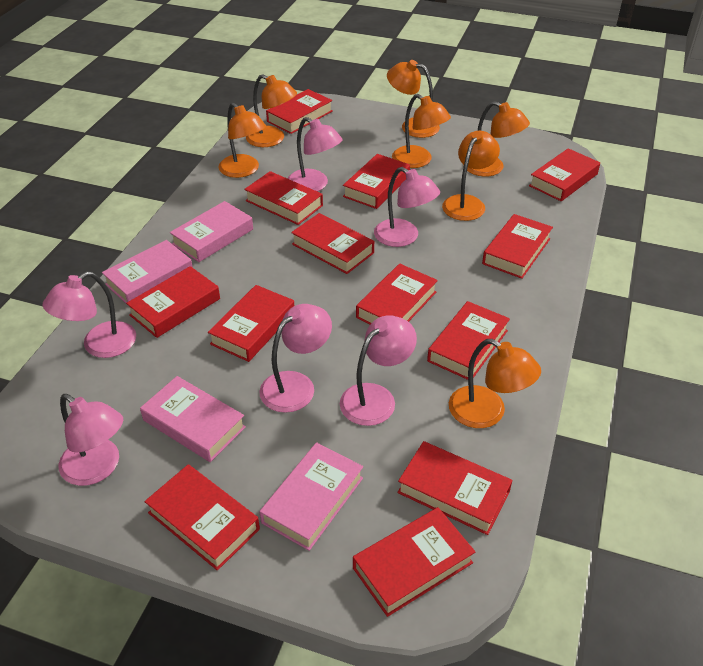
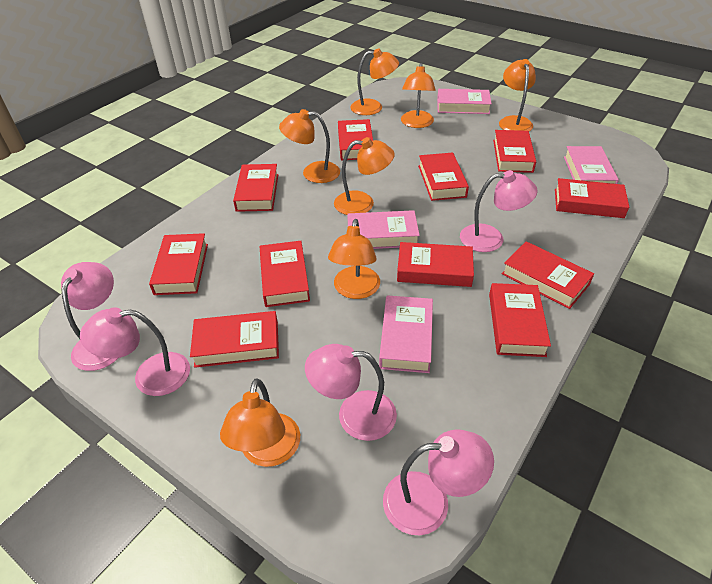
pink lamp: [42,272,136,358] [58,394,123,486] [259,304,332,413] [287,117,342,192] [340,315,417,426] [374,167,440,247] = 6 -> [61,262,118,371] [80,307,190,396] [305,344,397,441] [383,429,494,535] [460,170,538,252] = 5
red book: [126,266,220,338] [145,464,260,570] [208,285,294,362] [244,171,323,225] [266,89,333,134] [291,213,374,274] [343,154,410,209] [353,507,475,617] [356,264,438,324] [397,441,512,535] [427,301,510,380] [482,214,553,279] [529,148,600,201] = 13 -> [149,233,208,295] [190,311,279,368] [233,164,278,212] [260,241,310,307] [338,119,373,160] [397,242,474,287] [418,153,469,201] [489,283,551,357] [493,130,536,173] [502,241,594,309] [555,178,629,218] = 11

